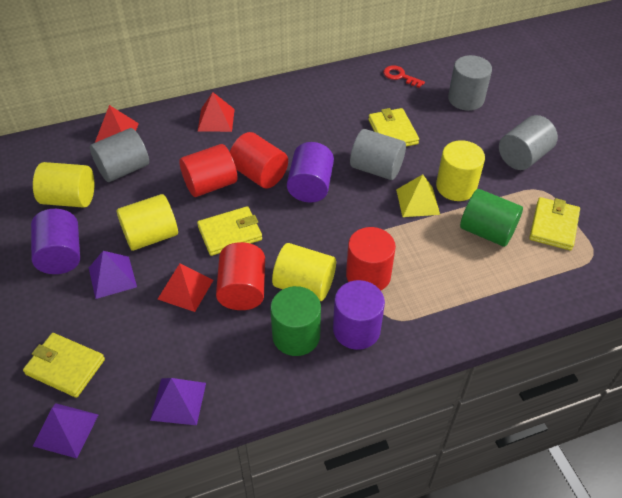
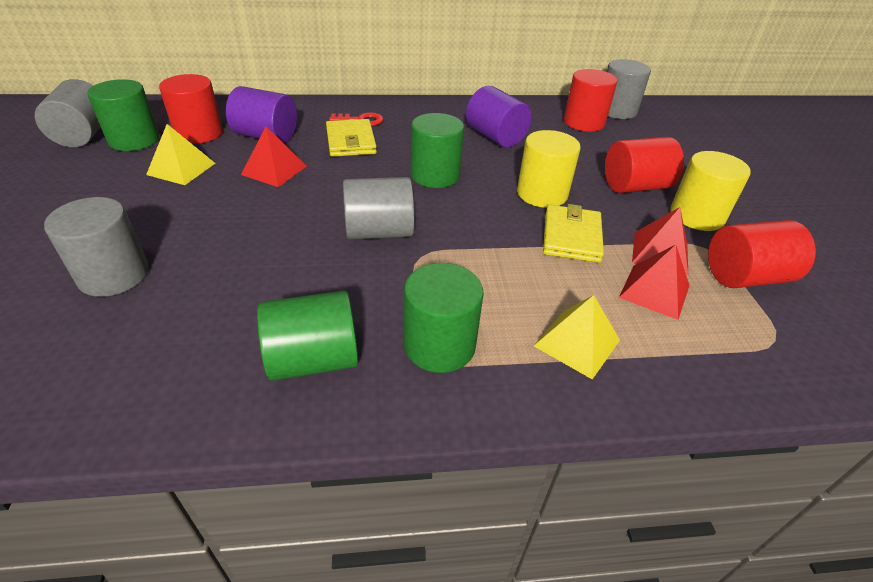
green cylinder: [270,286,321,356] [460,189,523,247] = 2 -> [87,79,160,151] [257,291,358,381] [404,263,484,373] [411,113,464,188] = 4
purple cylinder: [31,209,80,274] [287,142,334,203] [333,280,385,350] = 3 -> [226,86,297,143] [466,86,532,148] = 2
purple pyramid: [33,403,98,458] [89,251,137,299] [150,378,206,425] = 3 -> none = 0
yellow cylinder: [33,162,94,208] [117,194,178,251] [272,243,336,301] [436,140,485,201] = 4 -> [517,130,581,208] [670,151,751,231] = 2
yellow pyramid: [396,174,440,217] = 1 -> [146,124,215,185] [534,295,620,379] = 2
yellow wallet: [23,333,105,398] [197,206,262,256] [368,108,419,146] [529,197,580,250] = 4 -> [326,119,377,157] [543,204,604,263] = 2

